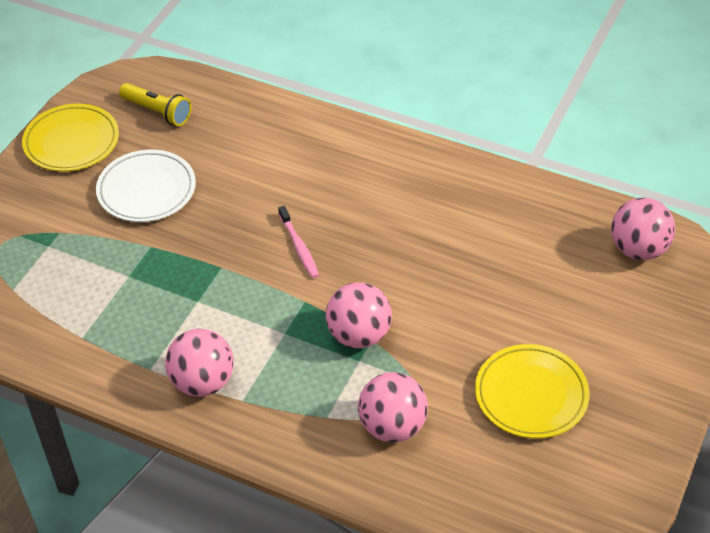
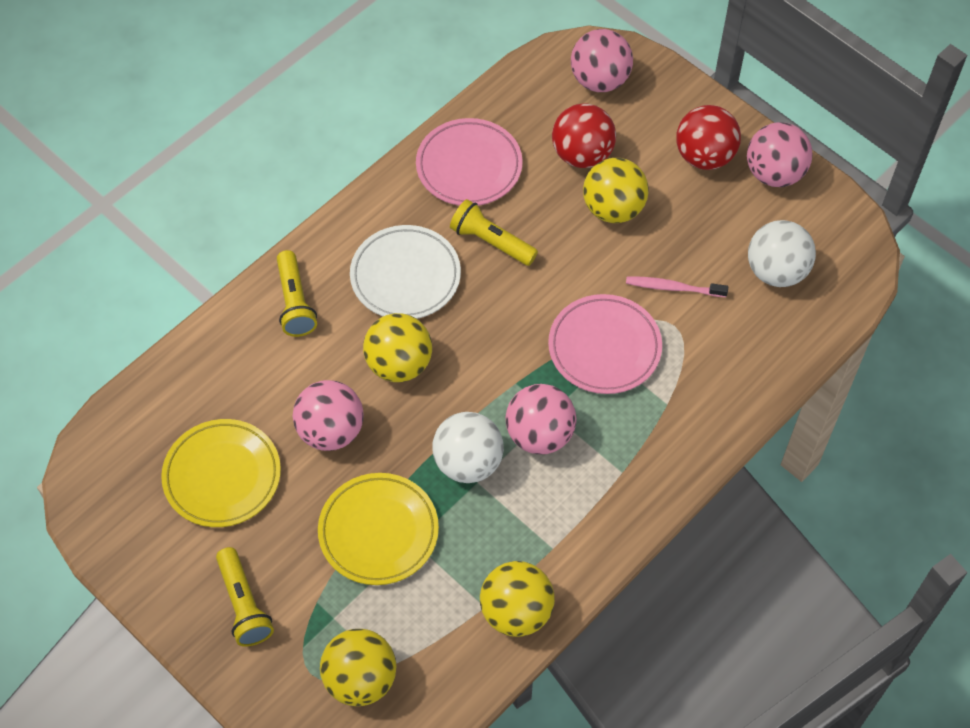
pink plate: none = 0 -> [416,118,523,206] [548,294,662,394] = 2
red ball: none = 0 -> [552,104,616,168] [676,105,741,170] = 2
white ball: none = 0 -> [432,412,504,483] [748,220,816,287] = 2
yellow ball: none = 0 -> [320,629,397,706] [363,313,432,382] [480,561,555,637] [583,158,649,223] = 4
yellow flashlight: [119,83,191,126] = 1 -> [216,547,274,647] [277,250,317,337] [450,199,538,266] = 3

